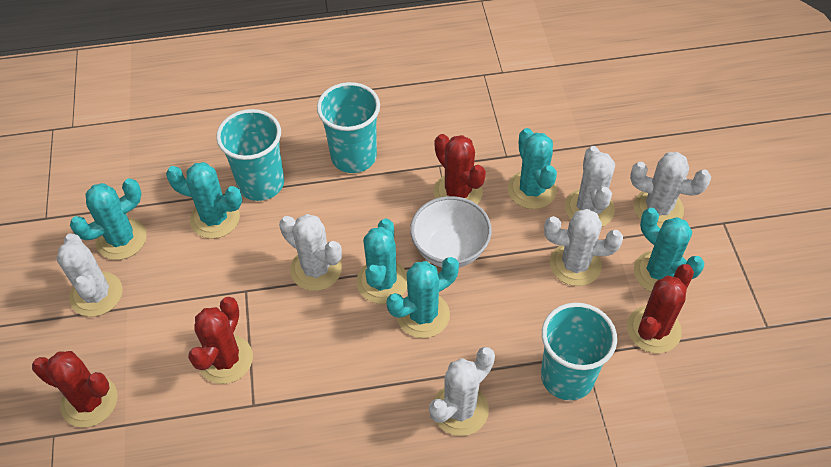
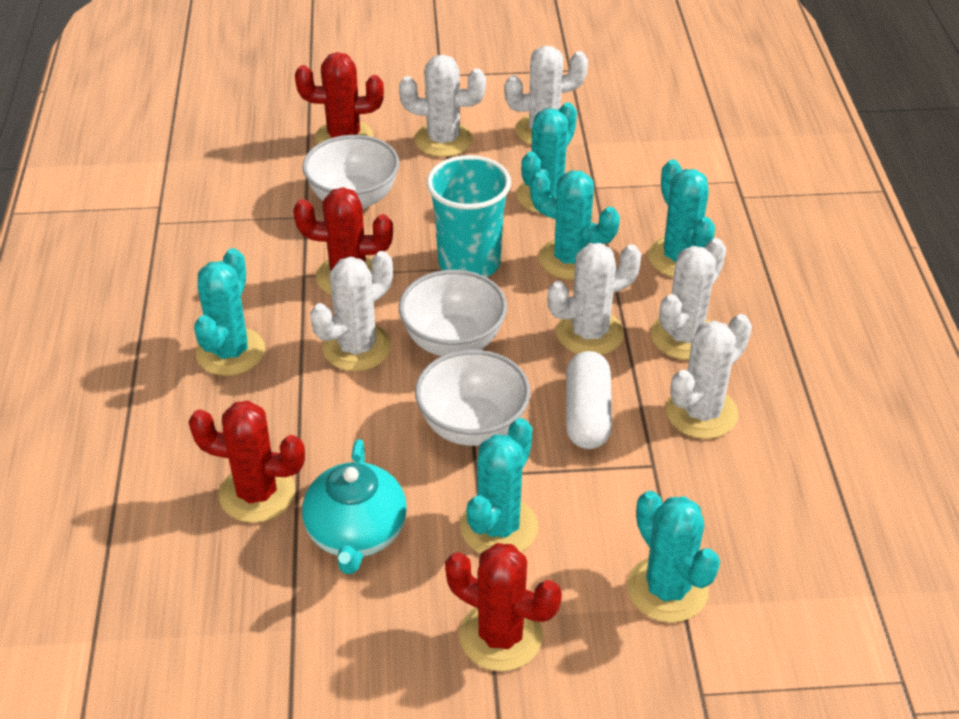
turquoise cup: [216,109,284,201] [317,82,380,173] [541,303,617,401] = 3 -> [427,155,511,277] = 1
turquoise teapot: none = 0 -> [302,439,407,574] = 1
white bowl: [410,196,492,268] = 1 -> [302,135,400,209] [399,270,507,356] [415,350,530,446] = 3
white capsule: none = 0 -> [566,351,612,449] = 1

